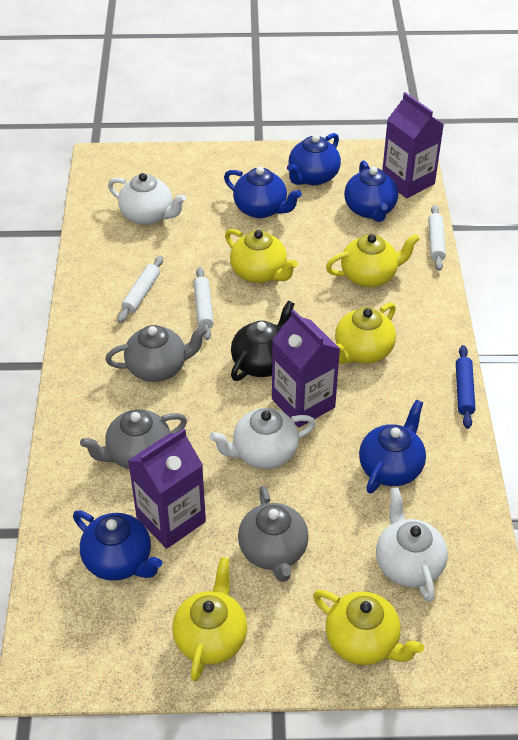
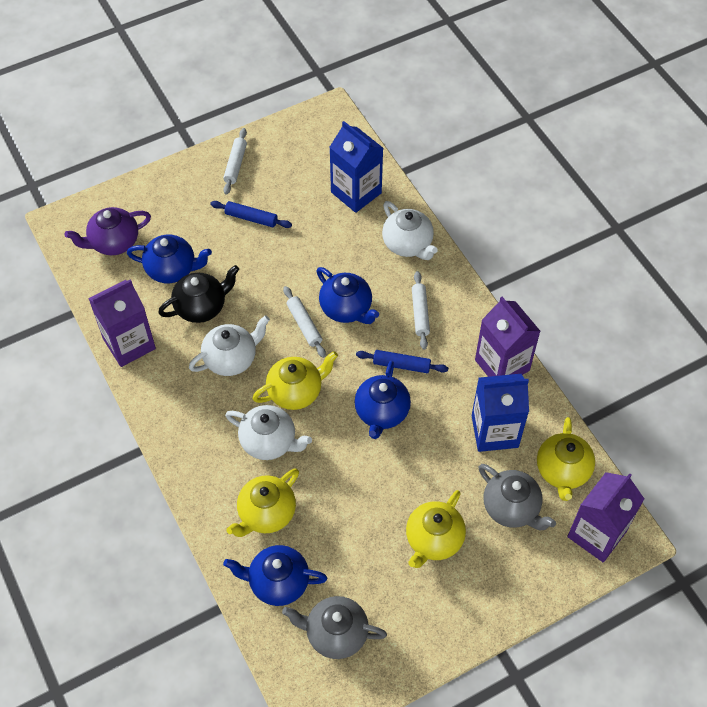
blue carton: none = 0 -> [330,121,383,213] [472,374,529,452] = 2
blue rolling pin: [456,345,476,429] = 1 -> [210,201,292,228] [356,350,448,373] = 2
blue teapot: [73,510,162,581] [224,167,302,218] [287,133,341,185] [344,161,398,222] [359,400,426,494] = 5 -> [127,235,212,283] [223,545,327,606] [316,267,379,324] [355,361,411,439] = 4
grey teapot: [80,409,187,469] [105,325,208,382] [238,486,309,582] = 3 -> [282,596,387,659] [478,464,556,530] = 2
purple teapot: none = 0 -> [65,207,151,255] = 1
yellow teapot: [172,557,247,682] [225,229,298,283] [313,590,424,665] [326,234,420,287] [335,303,396,364] = 5 -> [226,468,299,537] [252,351,338,410] [406,490,466,568] [537,417,595,501] = 4

